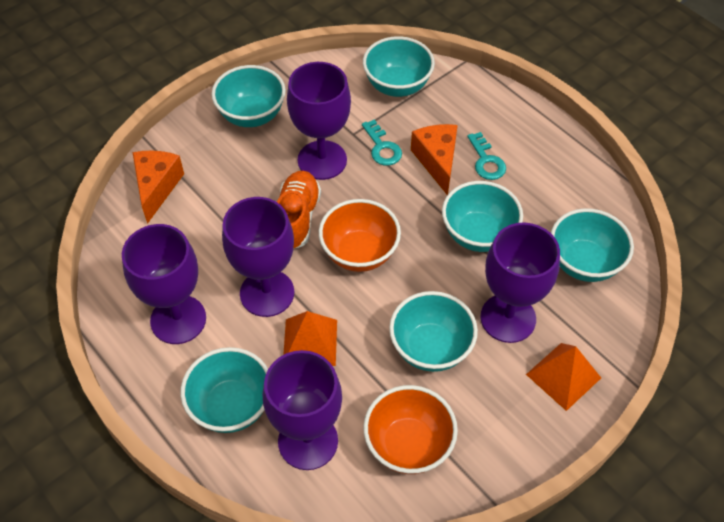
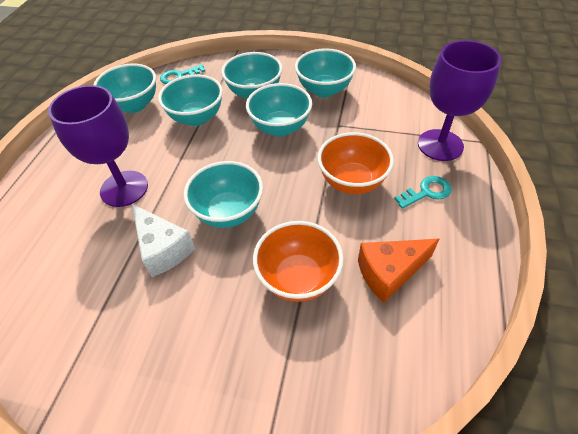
orange cheese: [132,151,184,224] [411,124,458,195] = 2 -> [358,239,439,303] = 1
orange pyramid: [283,311,337,366] [526,343,601,411] = 2 -> none = 0
orange shoe: [277,171,321,249] = 1 -> none = 0
purple goblet: [122,224,206,344] [222,197,294,317] [263,350,342,470] [287,62,351,180] [480,222,560,343] = 5 -> [48,85,148,207] [418,40,501,161] = 2
white cheese: none = 0 -> [132,204,195,277] = 1

